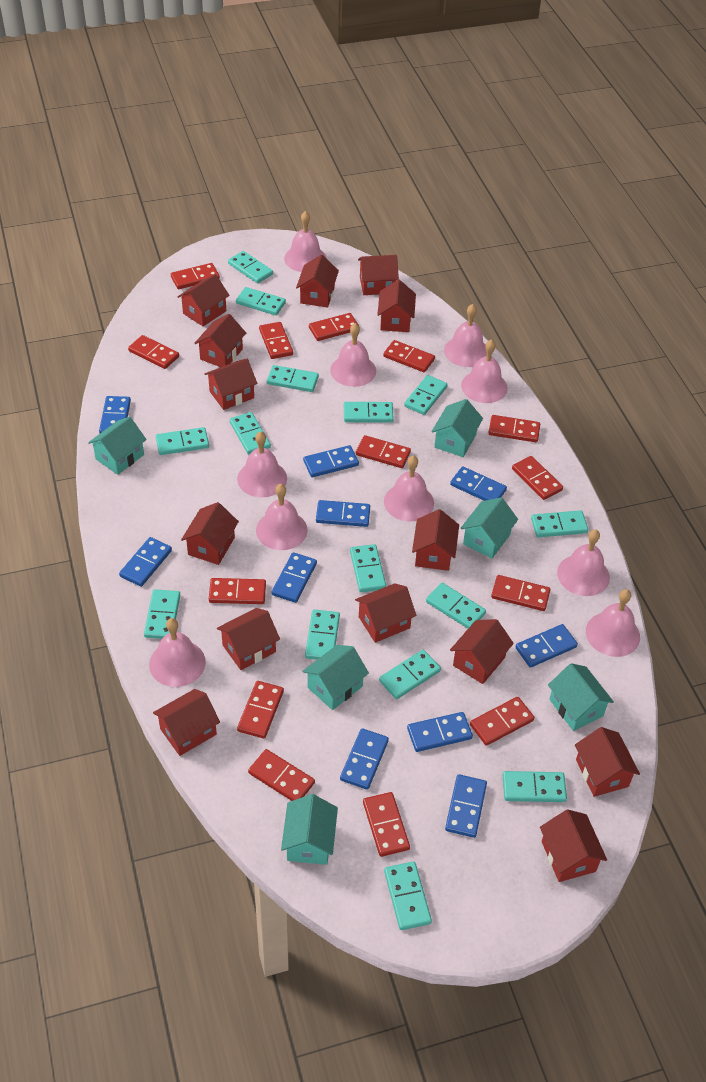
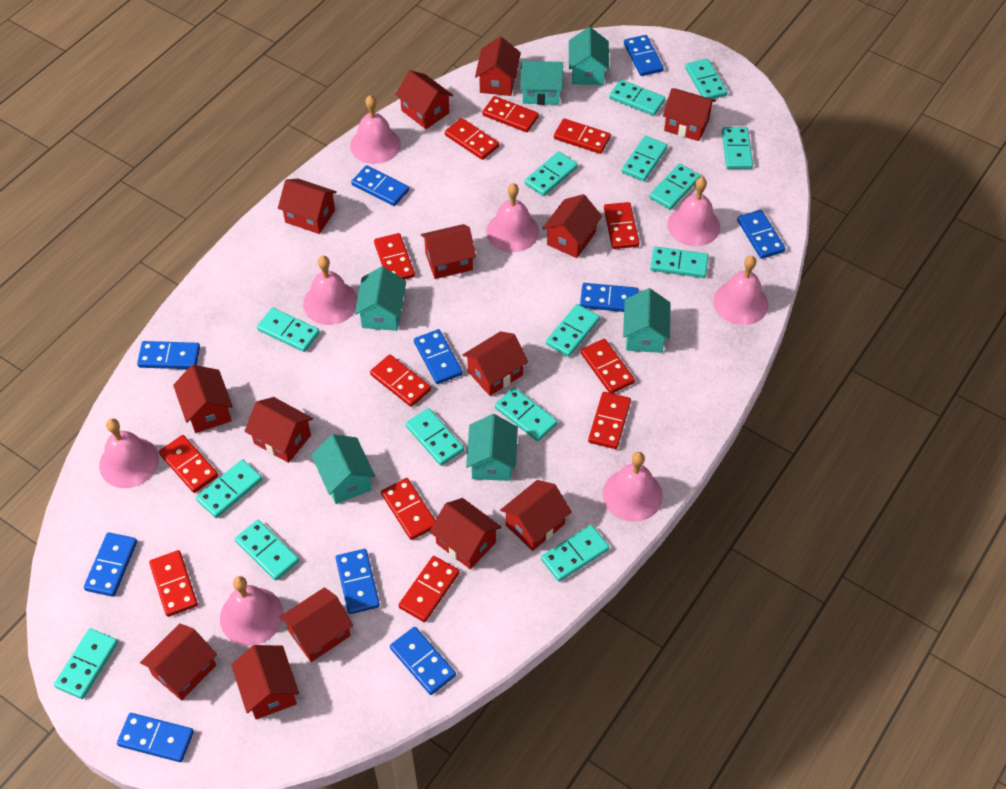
pink bell: [149,618,206,687] [237,431,287,497] [256,484,308,550] [284,211,327,272] [330,323,376,387] [384,455,434,521] [444,304,487,367] [461,339,508,403] [557,529,610,596] [586,589,640,657] = 10 -> [99,418,159,488] [220,576,283,646] [303,256,358,325] [350,95,401,164] [486,183,539,252] [603,452,663,522] [667,177,720,246] [713,256,768,325] = 8
red domino: [128,335,179,369] [171,263,220,289] [209,578,266,604] [237,681,284,739] [248,749,315,801] [259,322,293,359] [309,313,358,341] [356,435,411,468] [363,792,410,857] [383,340,435,372] [470,697,535,746] [489,415,540,442] [491,575,551,611] [512,456,563,500] = 14 -> [149,550,198,617] [159,435,218,493] [370,355,431,407] [374,233,415,280] [381,478,436,540] [399,556,459,622] [445,118,499,160] [482,96,539,132] [554,118,611,154] [581,339,635,393] [588,392,631,449] [604,202,639,249] = 12

